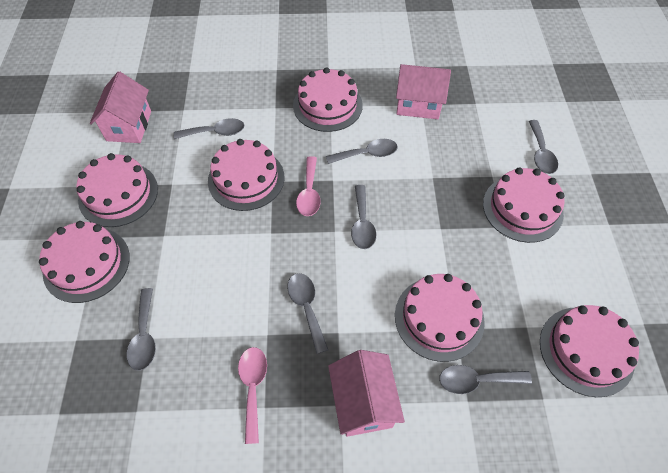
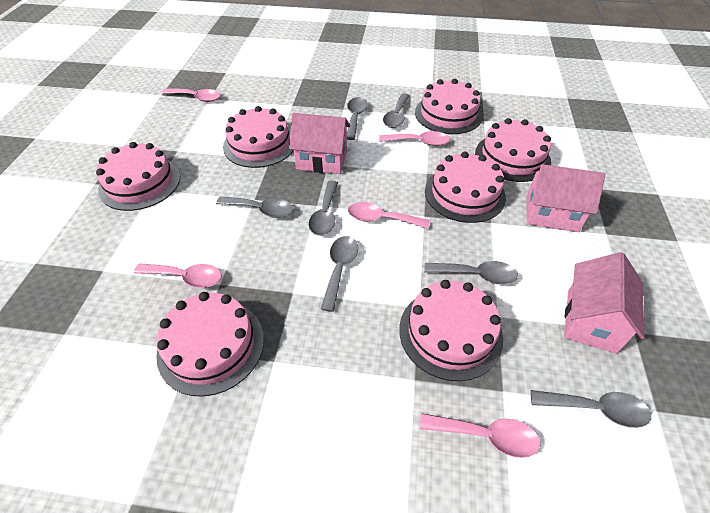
pink spoon: [238,347,267,444] [296,156,321,216] = 2 -> [134,263,222,288] [162,88,221,102] [348,202,430,229] [379,131,450,146] [419,413,541,458] = 5

